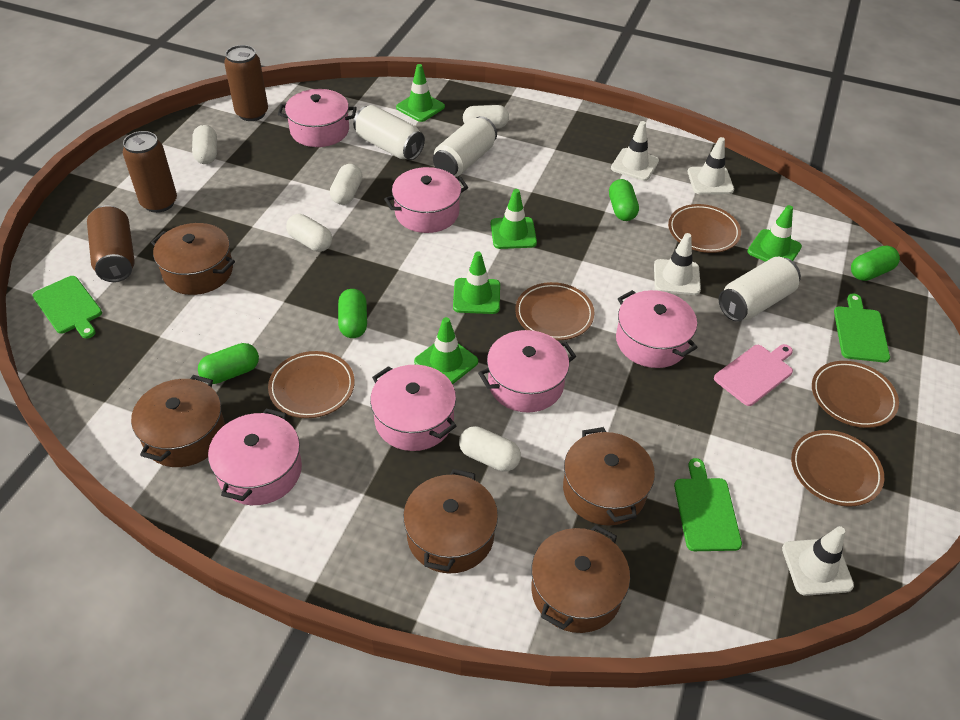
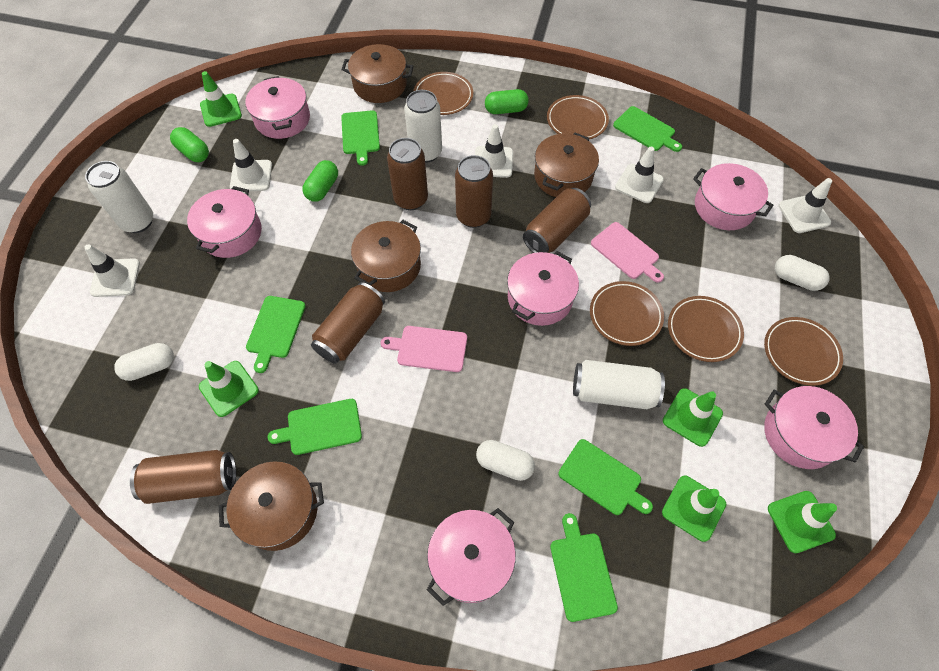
brown can: [87,205,135,282] [123,131,177,213] [224,45,268,121] = 3 -> [130,450,236,504] [311,282,385,364] [387,138,428,210] [455,155,493,228] [523,188,591,253] = 5
brown pot: [131,375,225,467] [151,223,235,295] [403,469,498,574] [531,525,630,633] [563,427,655,526] = 5 -> [219,461,324,551] [341,44,413,103] [351,220,421,292] [534,133,599,197] = 4
green capsule: [198,343,259,384] [338,289,367,338] [609,179,639,221] [851,245,900,281] = 4 -> [170,127,209,162] [302,160,338,202] [485,89,529,114] = 3
green cutting board: [32,276,102,339] [674,458,742,551] [834,294,890,363] = 3 -> [246,296,305,373] [268,399,362,455] [341,110,380,166] [550,513,618,622] [558,439,653,515] [613,106,682,152] = 6
pink cutting board: [714,344,793,406] = 1 -> [380,326,467,372] [591,222,664,283] = 2
white capsule: [192,125,217,164] [286,214,332,252] [330,164,362,205] [459,426,521,472] [463,105,509,129] = 5 -> [114,343,174,381] [476,440,535,481] [775,255,830,291] = 3
white traffic cone: [611,121,659,181] [654,233,701,295] [688,137,734,194] [782,526,854,596] = 4 -> [84,244,140,297] [230,139,272,192] [475,124,513,178] [615,147,664,203] [779,178,832,233] = 5

